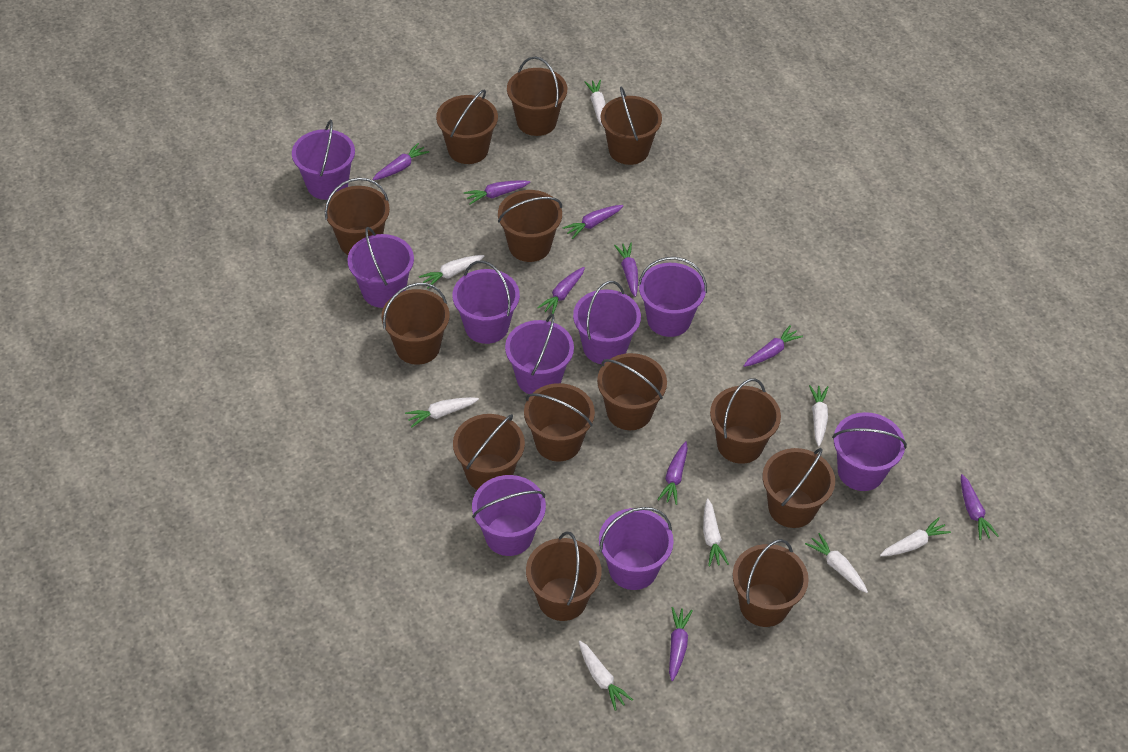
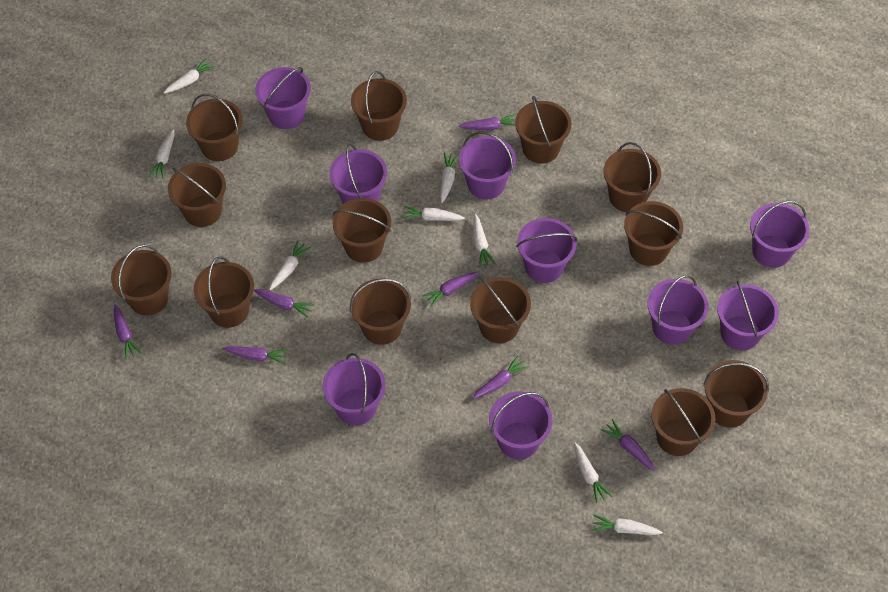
purple carrot: [372,143,429,180] [464,180,530,205] [537,267,585,314] [563,205,623,239] [614,243,638,297] [657,441,688,505] [669,607,693,681] [744,325,803,367] [961,474,998,540] = 9 -> [114,305,142,360] [223,346,289,365] [254,289,315,318] [422,271,479,308] [459,114,517,130] [473,356,529,399] [601,419,655,471] = 7

